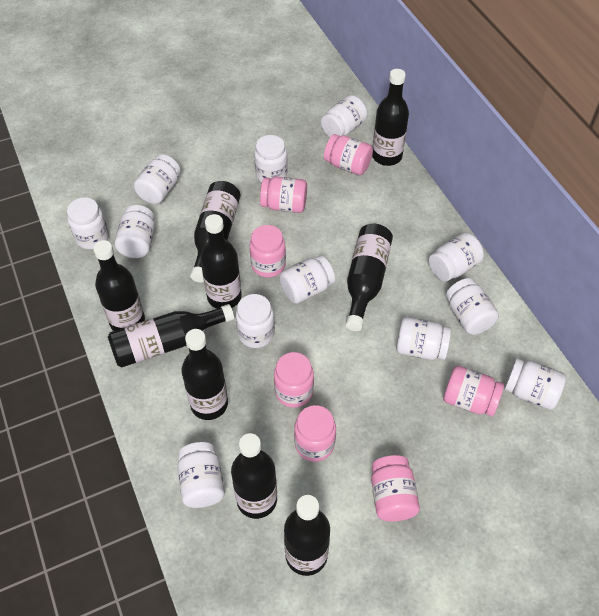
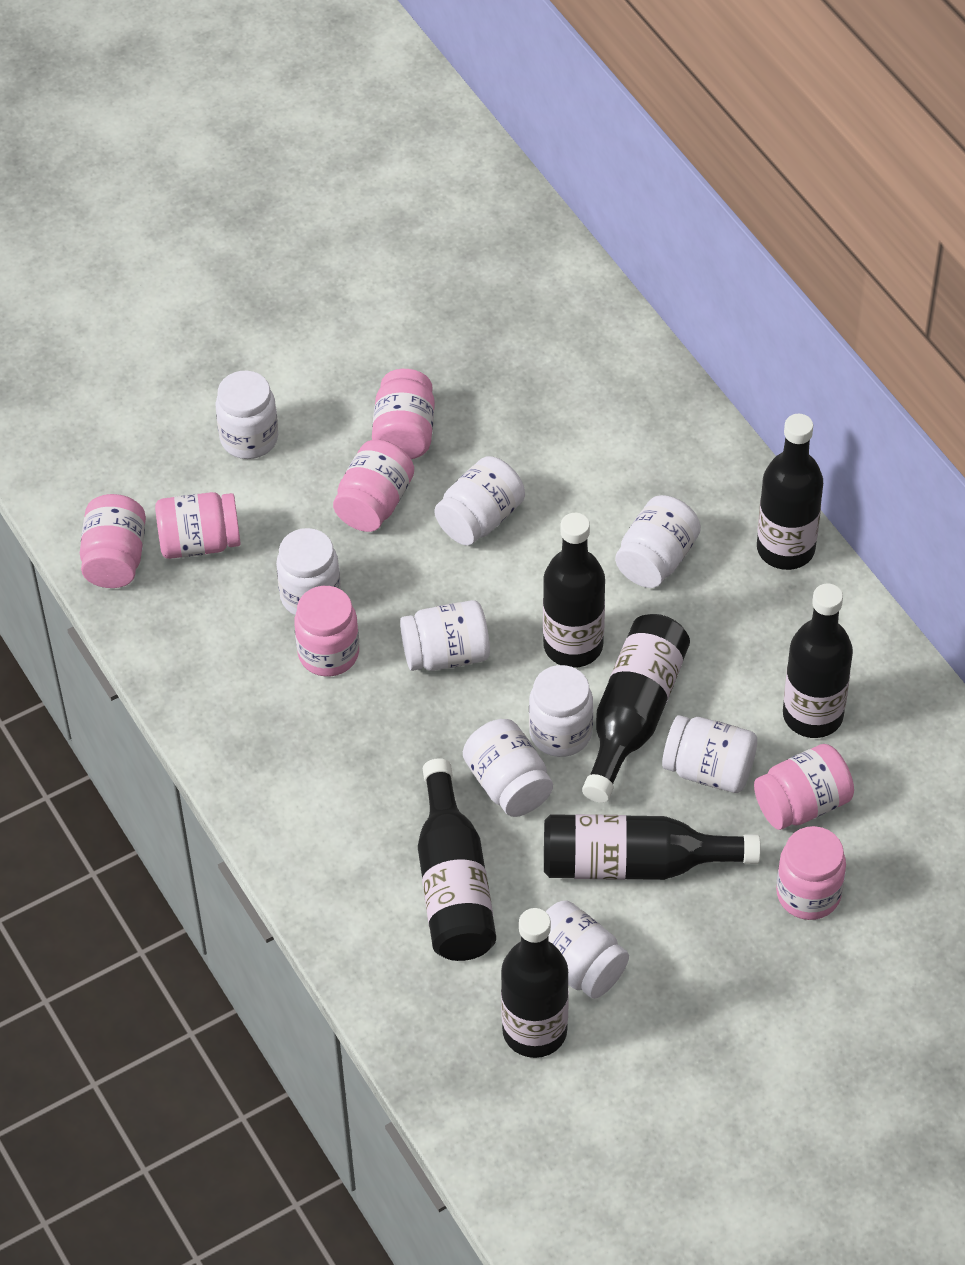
black bottle: [93,240,145,331] [108,304,234,368] [182,329,228,420] [190,181,241,282] [200,214,242,309] [231,433,277,519] [284,495,330,576] [346,224,393,331] [372,69,409,166] = 9 -> [418,758,496,961] [501,908,569,1058] [543,513,605,668] [544,814,760,880] [582,614,690,803] [757,414,823,570] [783,583,853,738] = 7
white jar: [67,197,109,249] [115,205,155,258] [134,154,181,204] [177,442,225,508] [236,294,275,348] [254,135,288,183] [279,255,335,304] [321,95,367,137] [396,317,451,360] [429,232,484,282] [446,278,499,335] [504,358,566,410] = 12 -> [215,371,278,459] [276,528,341,615] [400,600,490,671] [434,456,525,546] [463,719,553,817] [529,665,593,757] [545,901,629,999] [615,495,701,588] [662,715,757,793] = 9

